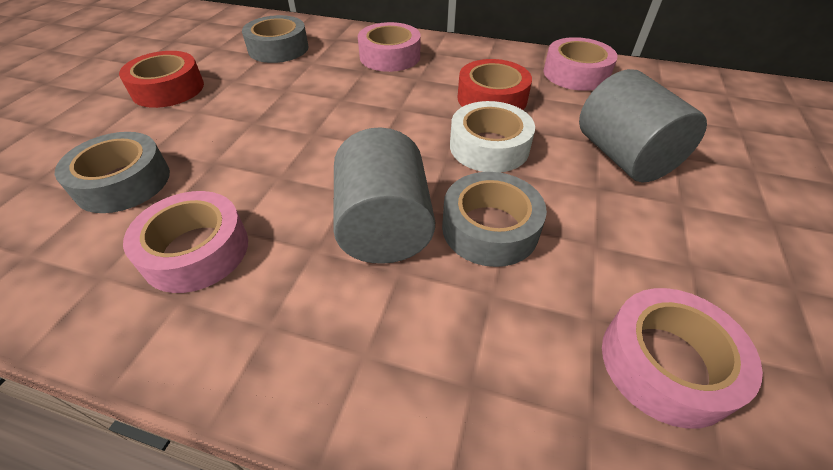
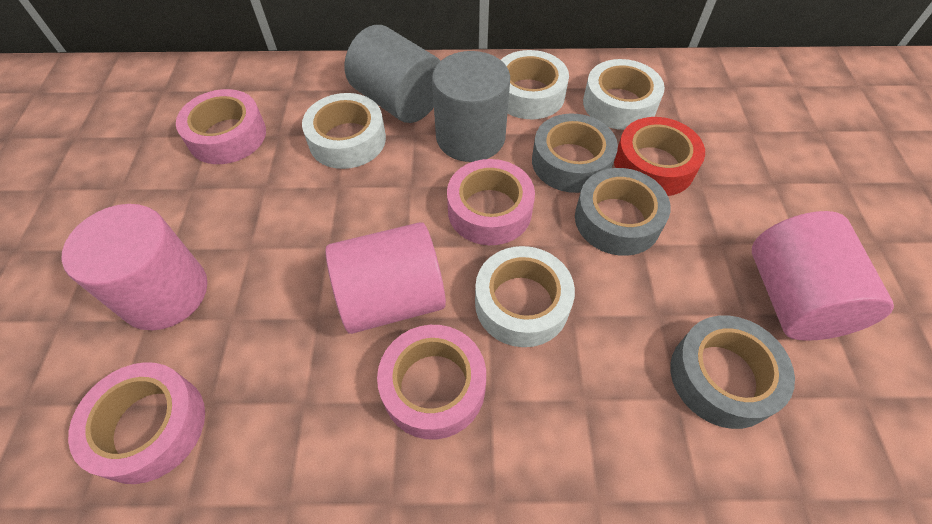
pink cylinder: none = 0 -> [61,204,207,330] [325,222,446,334] [752,211,894,341] = 3
red tape: [119,51,204,108] [457,59,532,110] = 2 -> [614,117,705,196] = 1
white tape: [450,101,535,172] = 1 -> [302,93,386,169] [475,246,575,347] [501,50,569,119] [583,59,665,130] = 4

